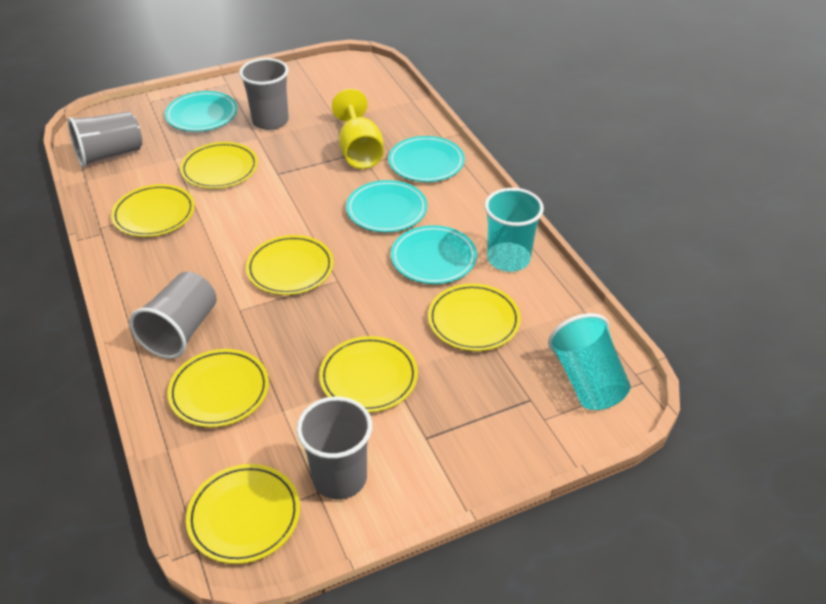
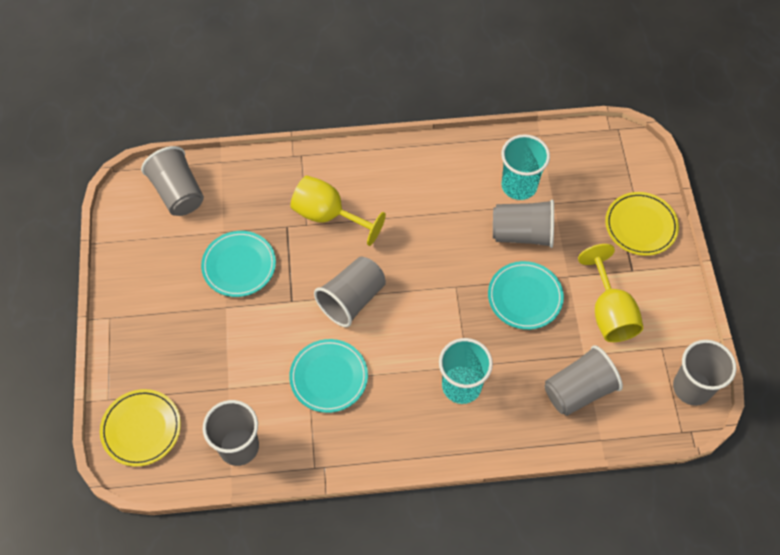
grey cup: [68,112,142,167] [129,272,217,359] [239,58,289,130] [296,397,372,500] = 4 -> [141,146,204,216] [203,400,259,466] [314,257,386,327] [493,199,554,248] [545,345,623,416] [673,340,736,406] = 6
turquoise plate: [165,91,237,132] [346,180,427,232] [388,136,465,182] [391,225,477,284] = 4 -> [201,231,276,297] [289,339,368,413] [488,261,564,330] = 3
yellow goblet: [332,89,384,169] = 1 -> [290,176,386,246] [578,244,643,342] = 2
yellow plate: [111,184,195,237] [167,349,269,427] [180,142,258,189] [186,464,300,564] [246,235,334,295] [319,336,418,413] [428,283,521,351] = 7 -> [100,389,181,466] [605,192,679,256] = 2

